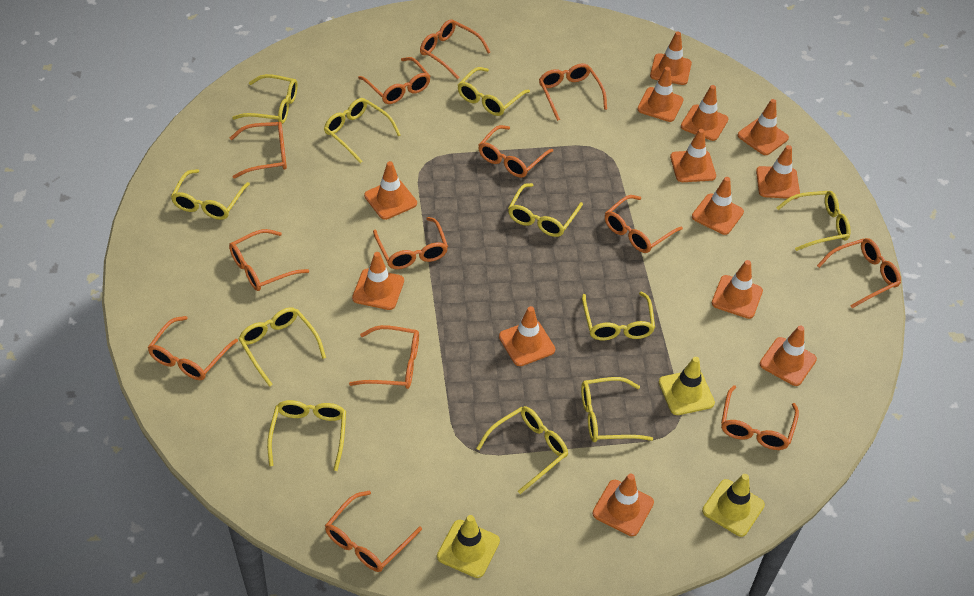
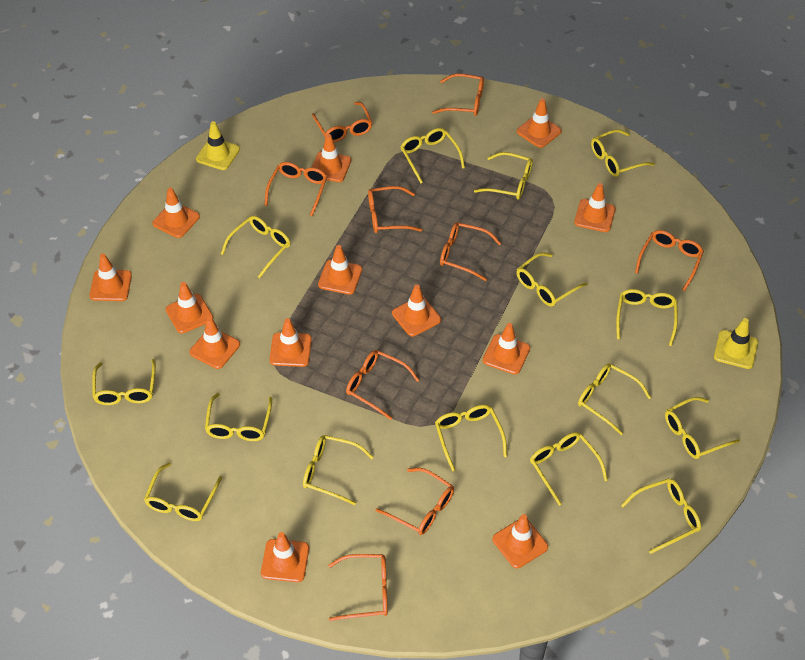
orange glasses: [147,316,238,380] [229,229,309,291] [230,122,287,179] [325,490,422,572] [349,325,419,389] [358,57,431,104] [373,217,448,269] [420,19,490,79] [478,125,553,178] [539,63,607,121] [605,195,683,253] [721,385,799,450] [817,238,901,308] = 13 -> [265,162,327,216] [312,102,373,142] [328,554,388,621] [346,350,419,420] [368,186,422,233] [375,468,454,535] [432,73,484,116] [440,222,501,281] [635,230,704,291] = 9
yellow glasses: [171,169,250,220] [232,74,298,124] [238,307,326,387] [267,400,346,471] [324,98,401,163] [458,67,530,116] [476,406,568,494] [508,183,583,237] [581,377,653,442] [582,291,655,340] [776,191,851,251] = 11 -> [92,359,156,405] [144,463,222,521] [205,393,272,441] [221,216,290,278] [303,435,374,505] [400,128,465,183] [435,405,507,472] [474,152,533,200] [517,252,587,307] [530,432,608,506] [578,363,651,435] [591,129,655,177] [616,289,678,346] [621,478,701,554] [665,397,740,459] = 15
yellow traffic cone: [437,515,500,578] [659,357,715,415] [702,474,765,537] = 3 -> [196,121,240,170] [714,318,758,369] = 2

